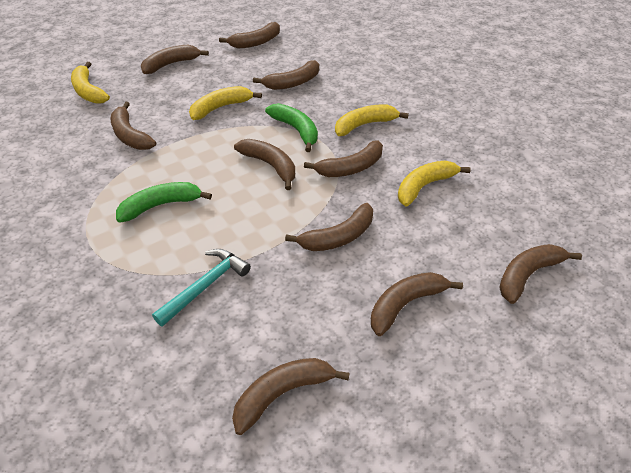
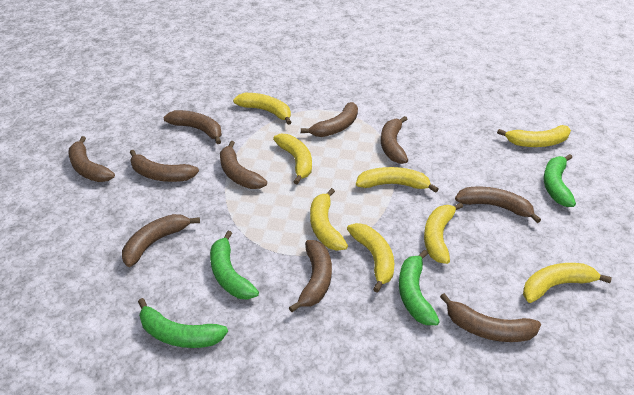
green banana: [116,182,212,223] [265,103,318,152] = 2 -> [138,298,228,348] [210,231,259,300] [399,250,440,325] [544,154,576,207] = 4
turquoise hammer: [152,249,251,327] = 1 -> none = 0
yellow banana: [71,62,110,104] [189,86,262,120] [335,105,409,136] [398,161,471,207] = 4 -> [233,93,292,125] [273,134,312,184] [310,188,348,251] [347,223,394,293] [356,167,439,193] [424,202,463,264] [497,125,571,147] [523,263,612,303] = 8

